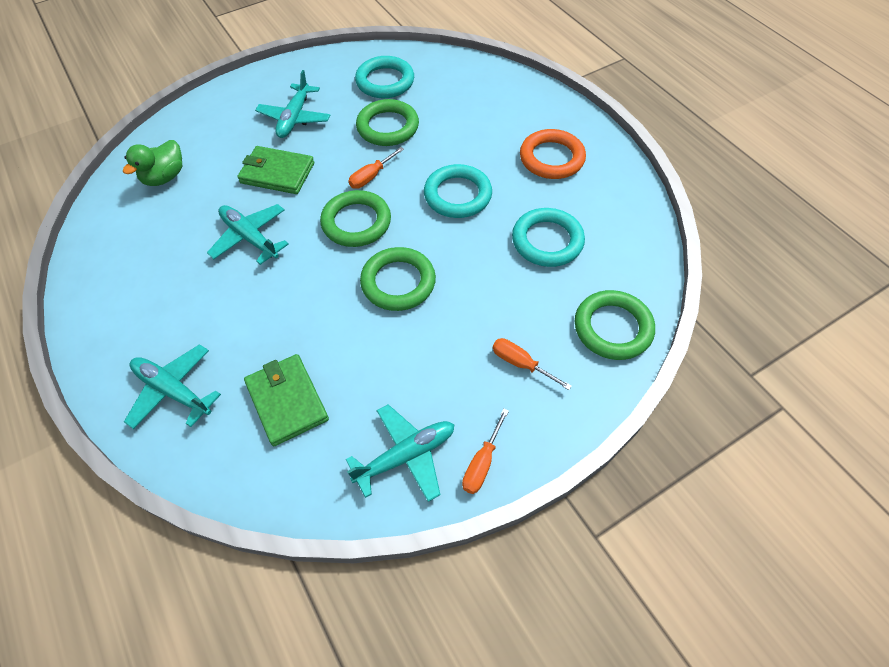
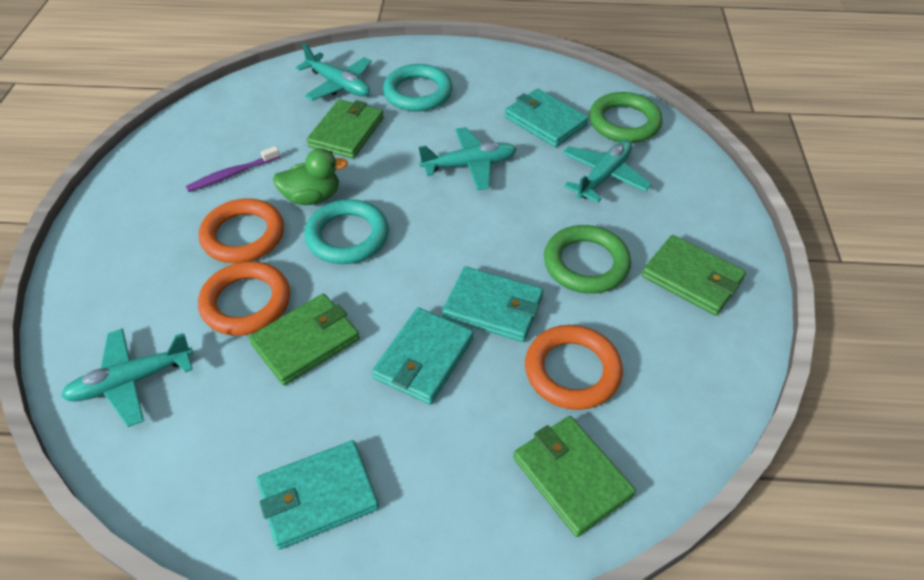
green ring: [320,190,391,247] [356,99,419,146] [360,247,436,311] [575,290,655,360] = 4 -> [544,225,631,294] [589,92,662,143] = 2
green wallet: [237,146,314,194] [244,354,329,446] = 2 -> [249,294,360,386] [307,99,384,159] [513,416,636,537] [642,235,746,316] = 4
orange ring: [520,129,586,179] = 1 -> [198,261,290,336] [199,198,284,263] [525,325,623,410] = 3
orange screwdriver: [349,147,404,189] [462,408,509,494] [493,338,572,390] = 3 -> none = 0
purple toothbrush: none = 0 -> [186,146,280,192] = 1
turquoise ring: [355,56,414,98] [424,164,492,218] [512,208,585,267] = 3 -> [304,199,389,264] [383,64,453,112] = 2
turquoise wallet: none = 0 -> [257,440,379,550] [372,308,474,405] [442,266,543,342] [505,88,589,147] = 4

